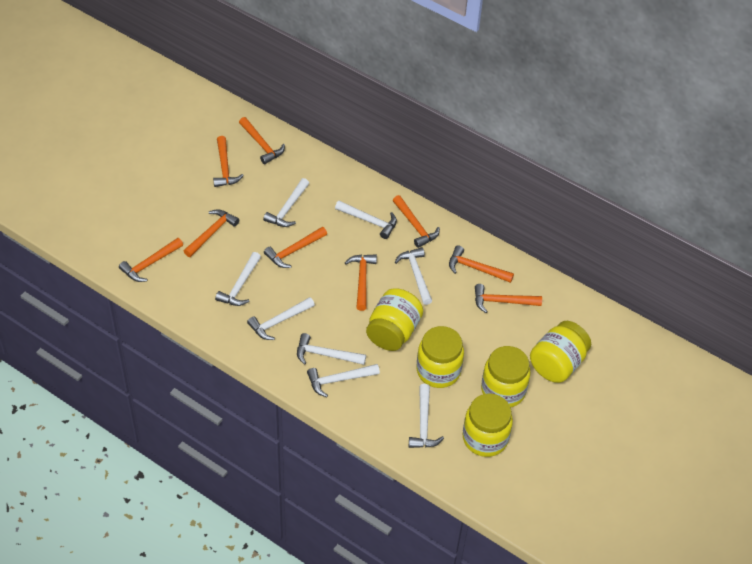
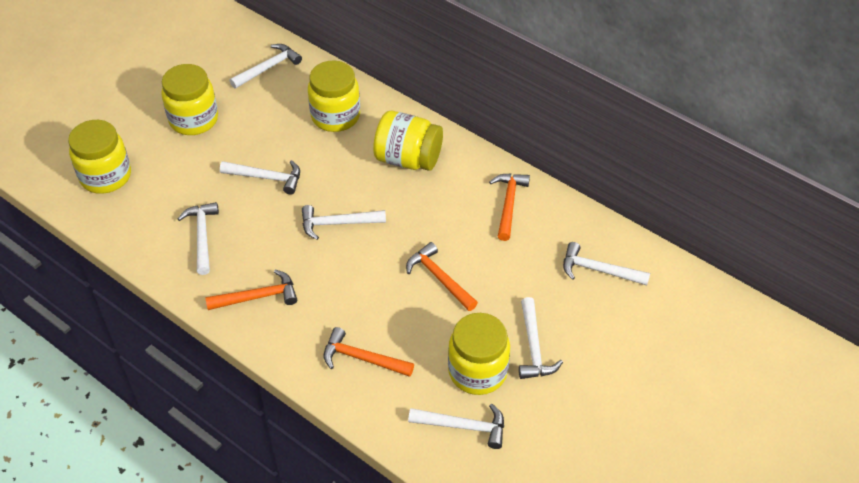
orange hammer: [119,238,183,282] [184,209,239,257] [213,136,244,187] [239,117,285,164] [264,227,327,268] [345,254,377,311] [393,195,440,248] [449,245,514,283] [475,284,542,313] = 9 -> [205,270,297,310] [324,327,414,377] [406,242,478,311] [489,173,530,241] = 4
white hammer: [215,252,261,306] [247,297,315,340] [263,178,309,227] [297,333,366,365] [307,364,380,397] [335,201,397,239] [395,247,432,305] [409,384,444,448] = 8 -> [178,202,219,275] [220,160,300,195] [230,44,302,89] [302,205,386,240] [408,403,504,449] [519,297,563,379] [563,242,650,286] = 7

